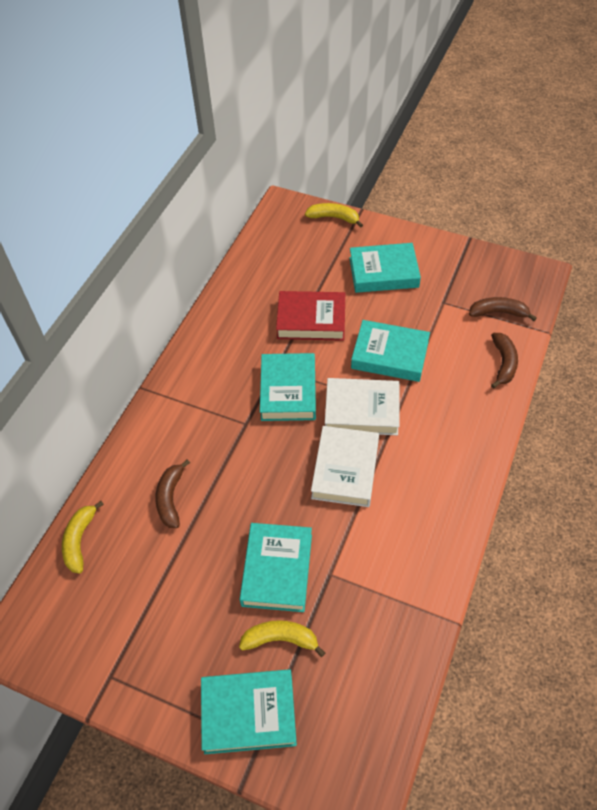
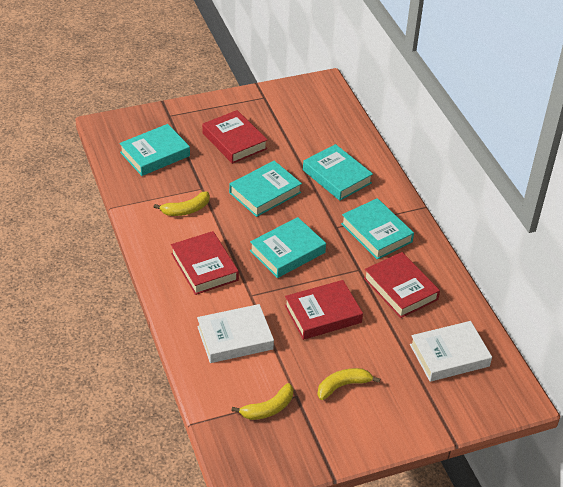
brown banana: [155,459,190,528] [469,297,537,321] [491,333,518,389] = 3 -> none = 0
red book: [276,291,345,341] = 1 -> [171,231,239,295] [202,110,268,164] [285,280,363,340] [364,252,440,318] = 4

